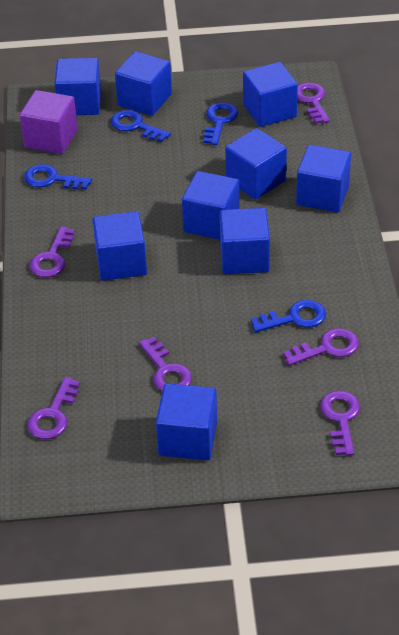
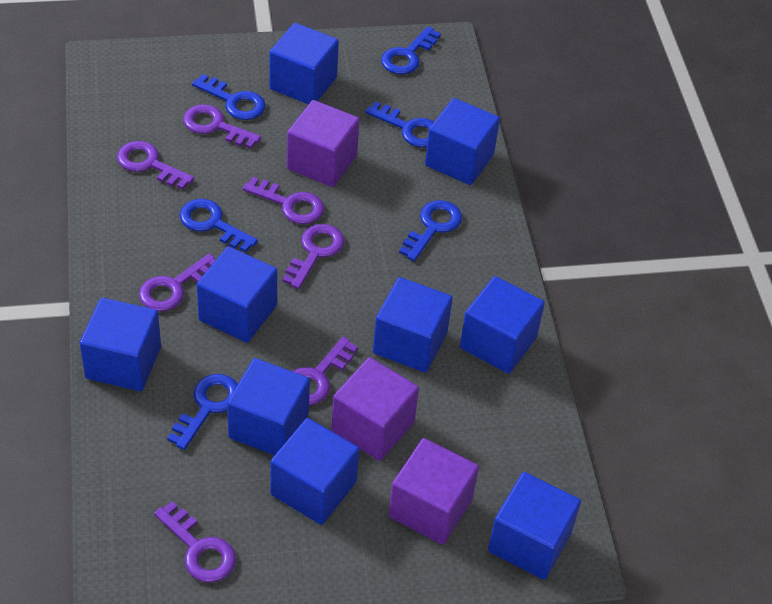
blue key: [24,164,92,190] [111,110,171,142] [204,102,238,145] [251,300,326,332] = 4 -> [167,374,238,450] [179,199,258,253] [192,74,266,120] [365,101,434,148] [381,26,441,75] [399,200,462,261] = 6
purple cube: [20,90,78,154] = 1 -> [287,100,360,187] [331,357,419,461] [389,438,479,545] = 3
purple key: [28,377,80,439] [30,226,75,277] [139,337,192,391] [283,328,359,366] [297,83,330,124] [320,391,360,456] = 6 -> [117,141,194,190] [139,253,215,311] [154,501,236,583] [183,104,261,149] [242,177,324,224] [282,224,344,289] [292,337,358,406] = 7

